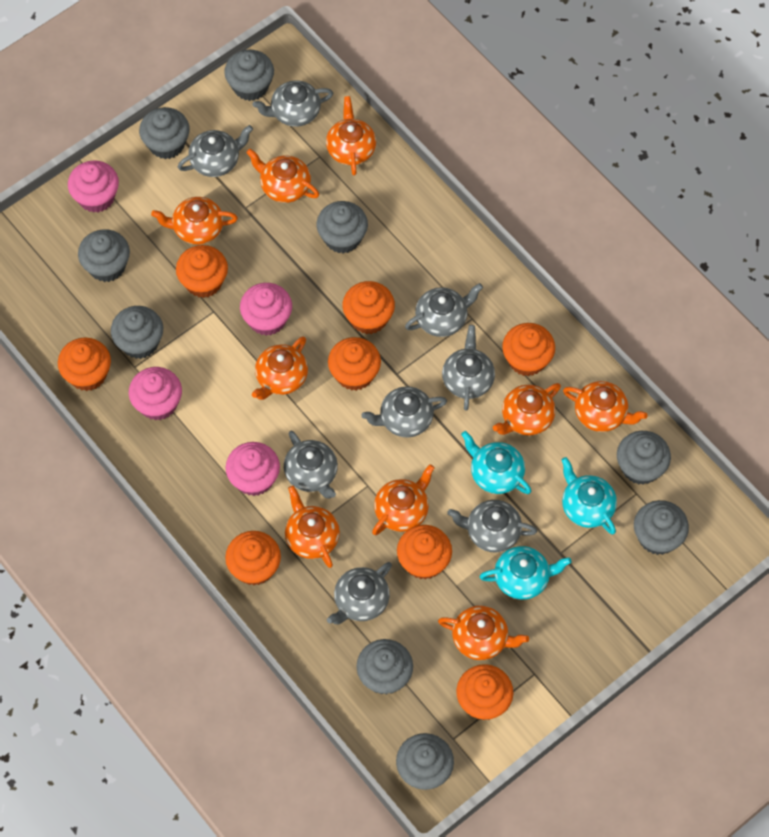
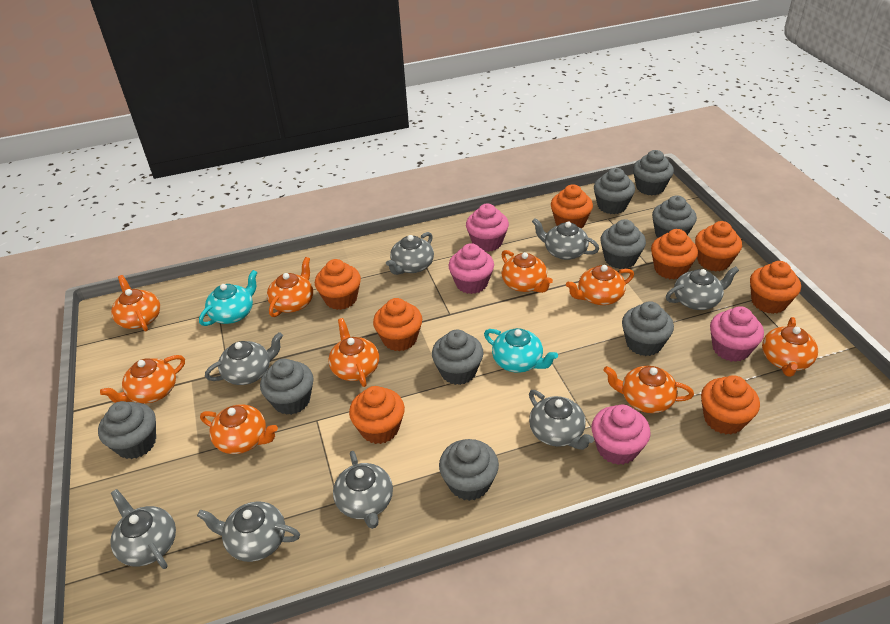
turquoise teapot: [461,431,531,494] [479,546,572,600] [561,457,617,534] = 3 -> [199,270,258,326] [484,328,558,373] = 2

